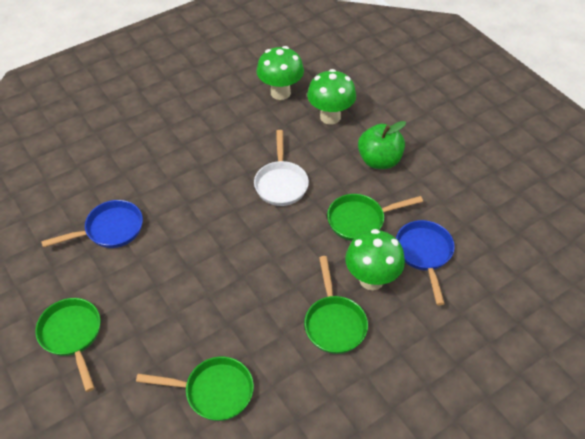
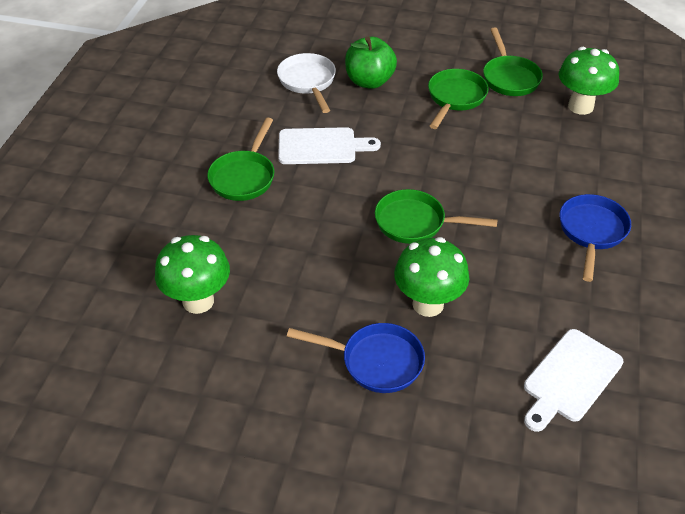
white cutting board: none = 0 -> [278,127,381,164] [524,329,623,432] = 2

